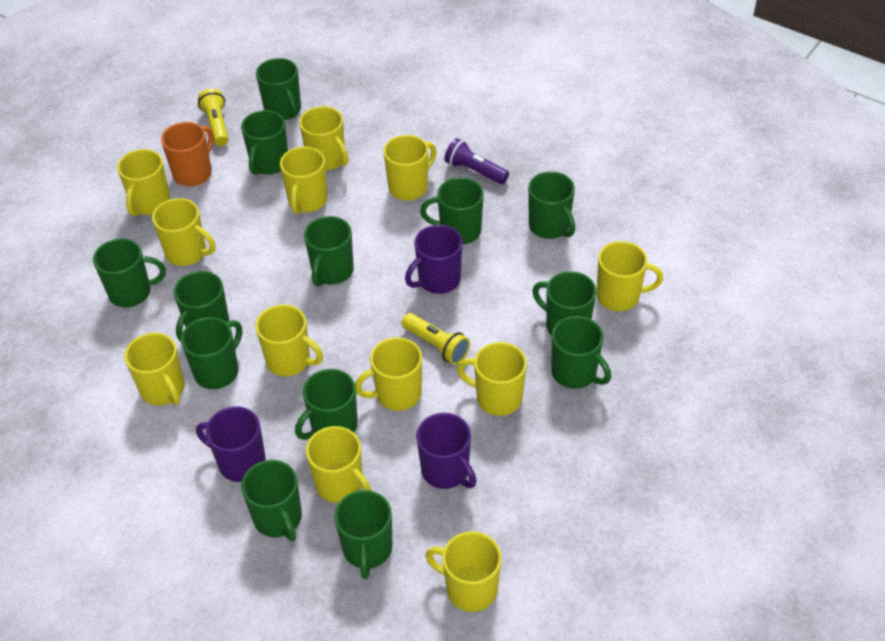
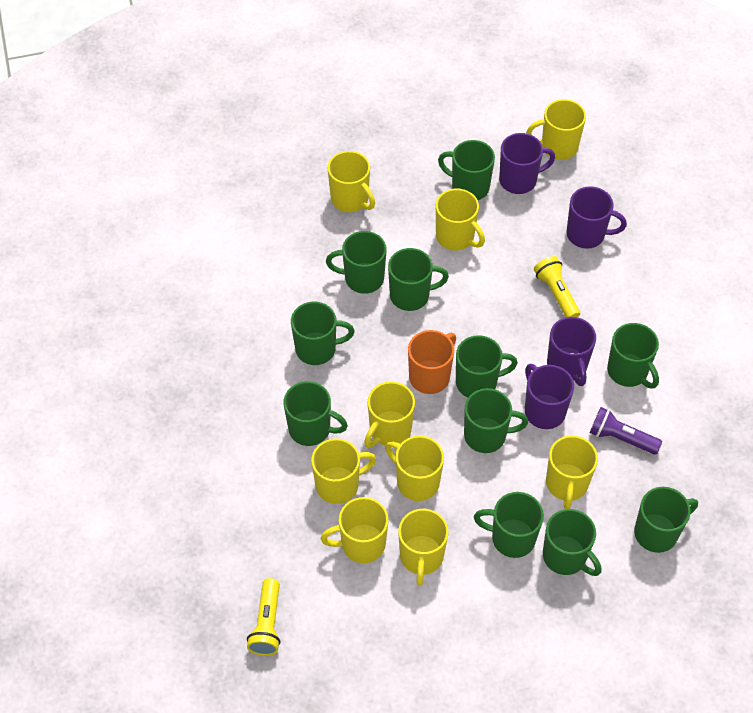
green mug: [93,238,166,308] [174,271,230,341] [181,317,242,389] [241,110,288,175] [241,460,302,541] [256,58,301,120] [295,369,358,440] [304,216,354,287] [334,490,393,579] [420,177,484,245] [528,172,575,239] [532,271,596,336] [551,316,611,389] = 13 -> [283,381,348,446] [291,302,355,365] [326,231,387,294] [388,248,449,311] [438,140,495,200] [456,335,518,398] [464,388,528,453] [474,492,544,558] [543,509,601,576] [607,323,659,388] [634,487,698,553] = 11
purple mug: [196,406,266,482] [405,225,462,294] [416,413,477,489] = 3 -> [499,133,555,194] [525,364,574,429] [547,317,596,386] [567,186,627,249] = 4
yellow mug: [117,149,170,216] [124,333,185,405] [152,198,216,266] [256,304,323,376] [280,147,328,214] [299,106,349,171] [306,426,372,503] [355,337,422,411] [383,135,437,200] [425,531,501,612] [457,342,527,416] [596,241,663,311] = 12 -> [311,438,376,504] [321,497,389,563] [328,151,375,212] [364,382,415,448] [385,436,444,501] [398,509,449,586] [436,189,485,251] [526,99,586,160] [546,435,598,509] = 9

